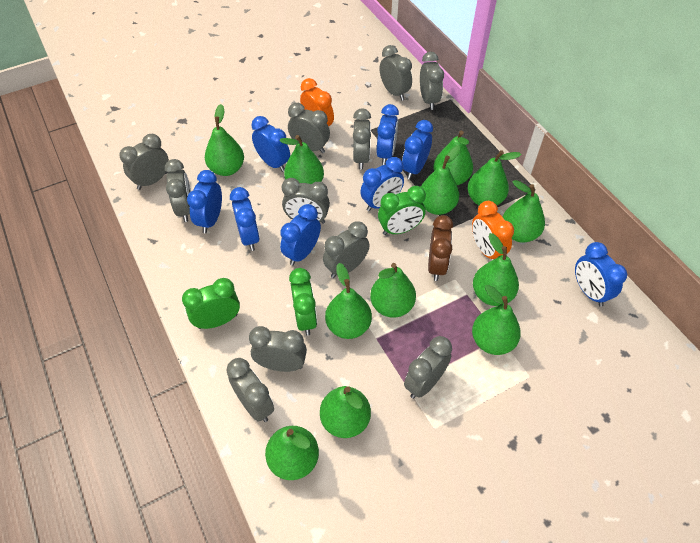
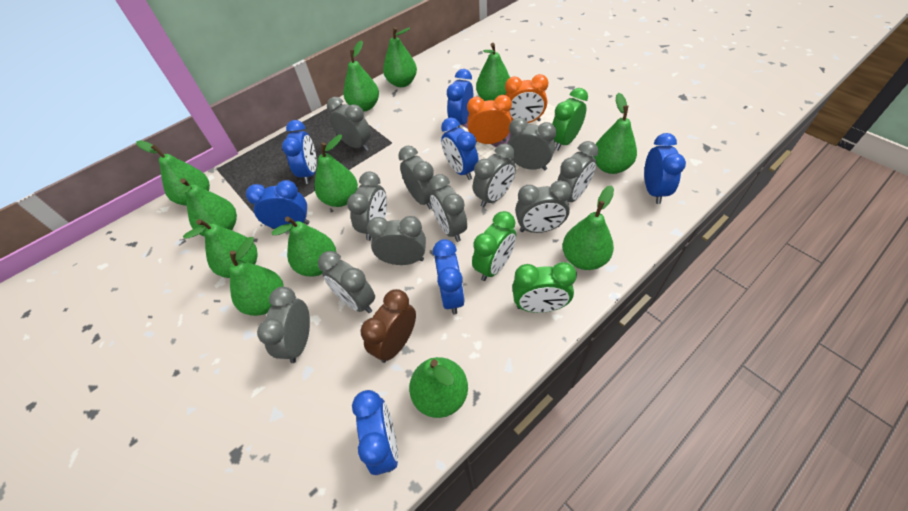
blue clock: [187,170,222,233] [230,187,260,251] [252,116,290,172] [280,204,321,266] [360,157,404,211] [377,104,399,165] [402,120,433,179] [575,242,627,307] = 8 -> [246,180,310,229] [282,120,317,184] [352,390,398,475] [433,239,465,315] [441,117,479,180] [447,69,473,127] [644,133,686,204] = 7

